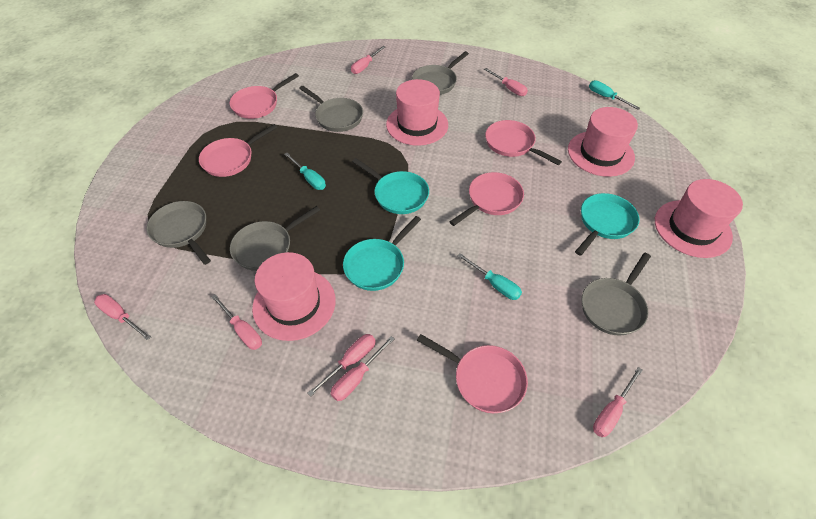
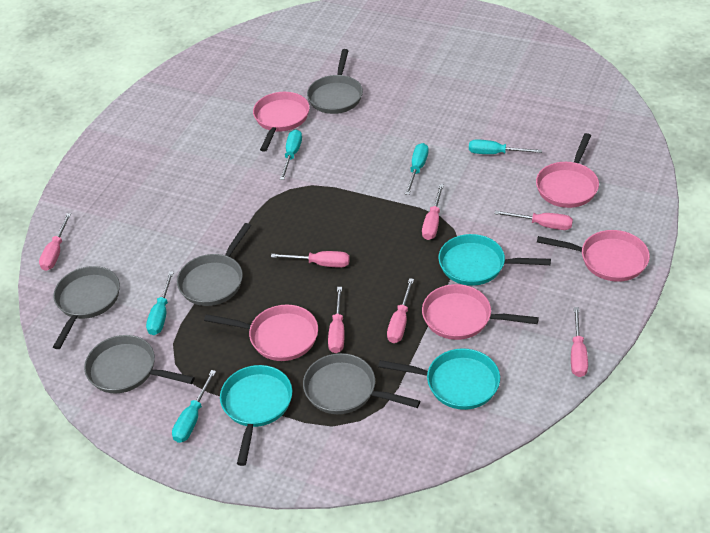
pink hat: [252,252,336,341] [386,79,448,146] [568,107,638,177] [655,179,743,258] = 4 -> none = 0
turquoise screwdriver: [284,153,326,190] [458,253,522,300] [589,80,640,110] = 3 -> [146,271,174,335] [172,370,216,443] [280,129,302,180] [405,143,428,195] [469,139,542,154] = 5

